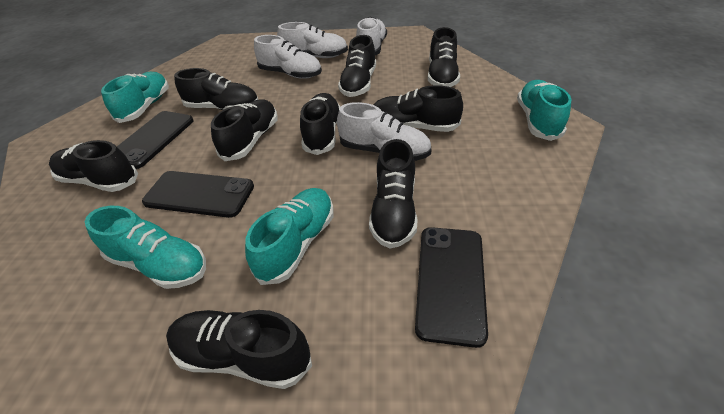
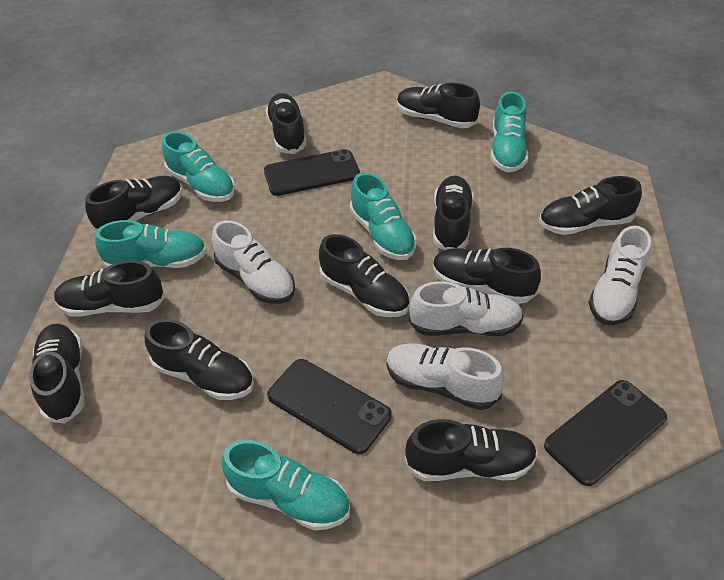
black shoe: [49,140,138,192] [166,310,312,389] [174,68,258,110] [211,99,278,161] [300,93,341,155] [338,35,376,97] [369,139,418,248] [373,85,463,132] [428,27,460,87] = 9 -> [29,324,85,423] [54,261,165,317] [85,176,183,231] [145,319,254,400] [265,93,307,154] [319,234,410,317] [397,83,480,128] [405,419,537,481] [433,176,474,250] [433,248,541,304] [539,176,642,235] = 11
turquoise shoe: [85,206,206,289] [101,72,169,123] [245,188,334,285] [517,80,572,141] = 4 -> [95,220,207,268] [162,131,235,202] [221,440,350,530] [350,172,416,260] [491,91,528,172] = 5

